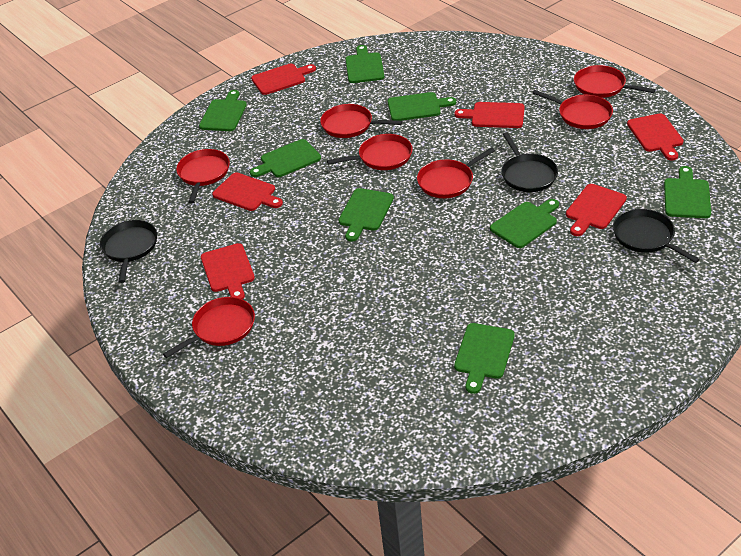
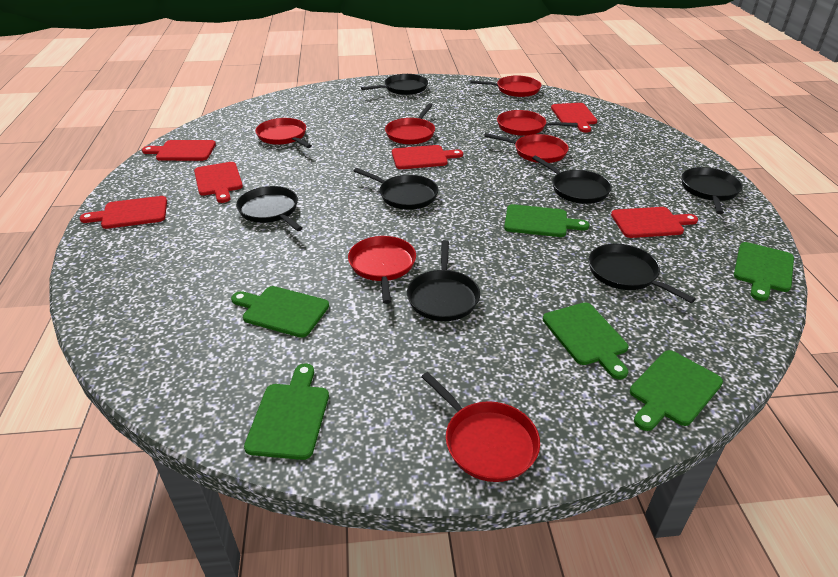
black pan: [100,220,157,283] [501,132,558,192] [613,209,700,263] = 3 -> [236,186,303,231] [354,168,438,210] [361,74,428,95] [407,240,480,321] [532,156,612,204] [588,244,696,303] [681,167,743,214] = 7
green cutting board: [199,90,247,131] [250,139,321,177] [339,188,394,242] [345,45,384,83] [388,92,456,121] [454,323,515,394] [490,199,559,248] [664,166,711,218] = 8 -> [231,286,329,338] [244,363,329,460] [504,204,590,237] [543,302,628,380] [630,350,723,431] [734,242,794,301] = 6

